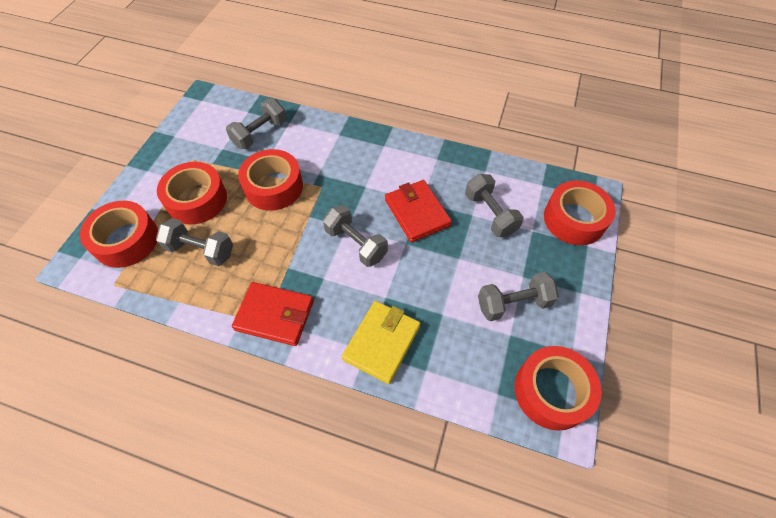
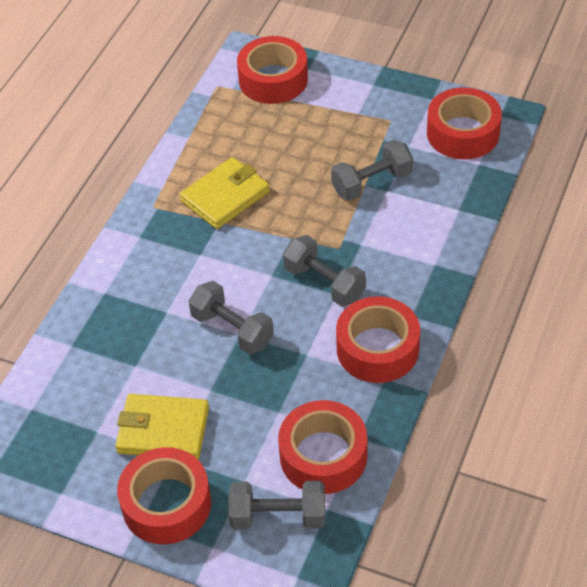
grey dumbbell: [156,218,233,266] [226,99,287,149] [323,205,388,267] [465,174,524,237] [478,272,559,321] = 5 -> [189,281,274,354] [228,481,325,529] [283,235,366,307] [331,140,413,201] = 4
red wallet: [232,282,314,346] [385,180,452,242] = 2 -> none = 0
yellow wallet: [342,301,421,384] = 1 -> [115,394,209,459] [180,157,270,229] = 2

